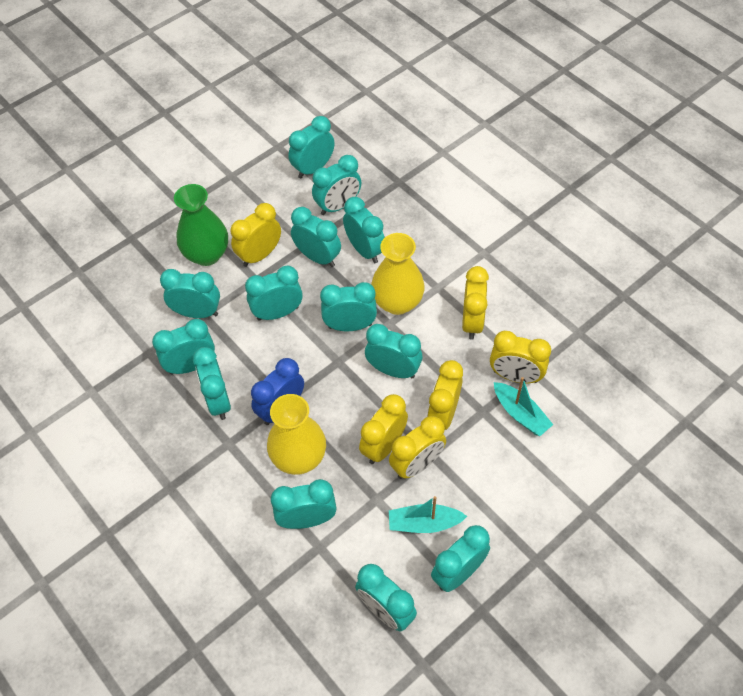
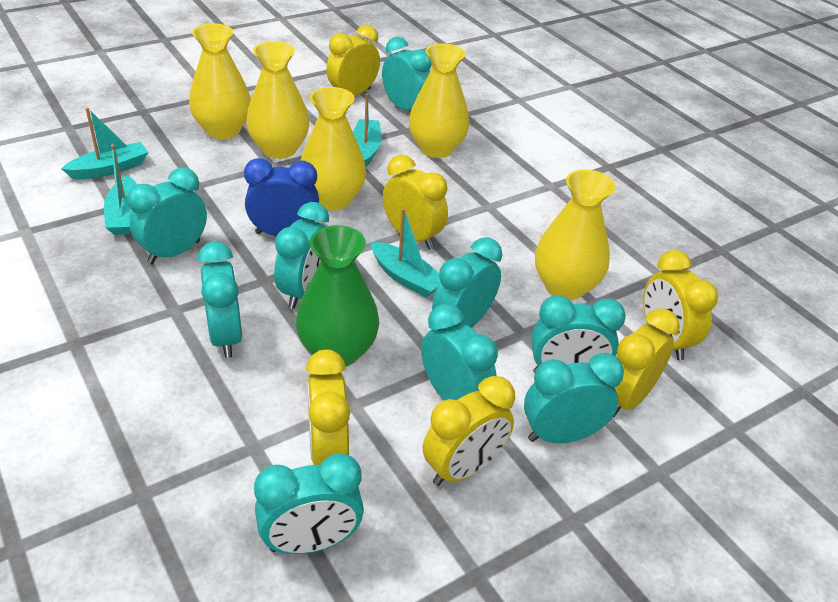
turquoise boat: [389,496,467,533] [494,377,553,436] = 2 -> [61,108,148,180] [104,145,137,235] [353,93,382,167] [371,208,440,297] = 4
turquoise clock: [152,319,215,374] [160,269,220,318] [193,347,231,420] [245,266,303,321] [271,479,336,529] [288,116,335,179] [291,207,341,267] [312,155,361,215] [320,282,377,331] [343,197,385,263] [355,564,417,631] [365,324,422,378] [431,525,490,592] = 13 -> [127,167,207,264] [198,242,243,358] [254,453,364,554] [274,202,329,309] [382,37,432,111] [421,303,498,400] [432,237,502,328] [524,353,624,443] [531,295,626,373] = 9
yellow vase: [267,394,326,475] [371,233,425,315] = 2 -> [189,23,251,139] [246,41,309,159] [301,87,366,211] [409,44,469,158] [535,169,616,300] = 5

